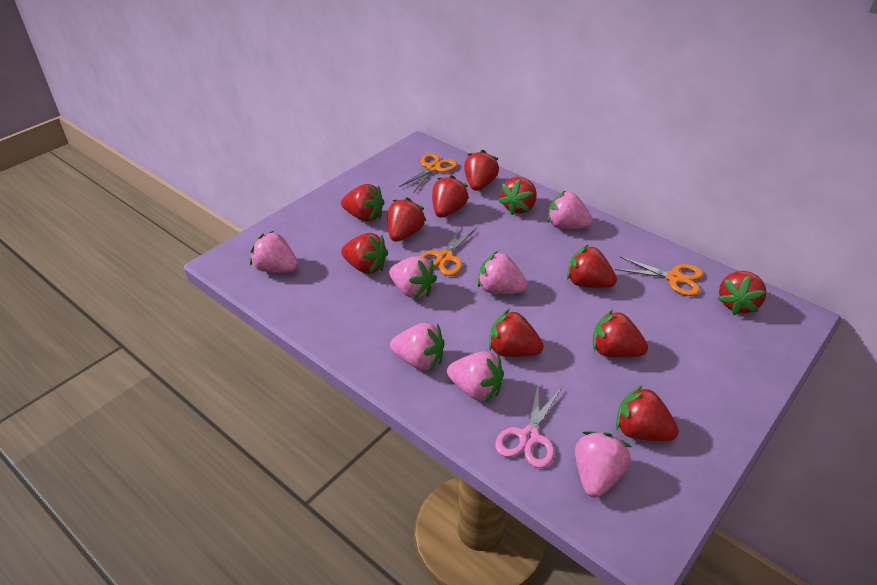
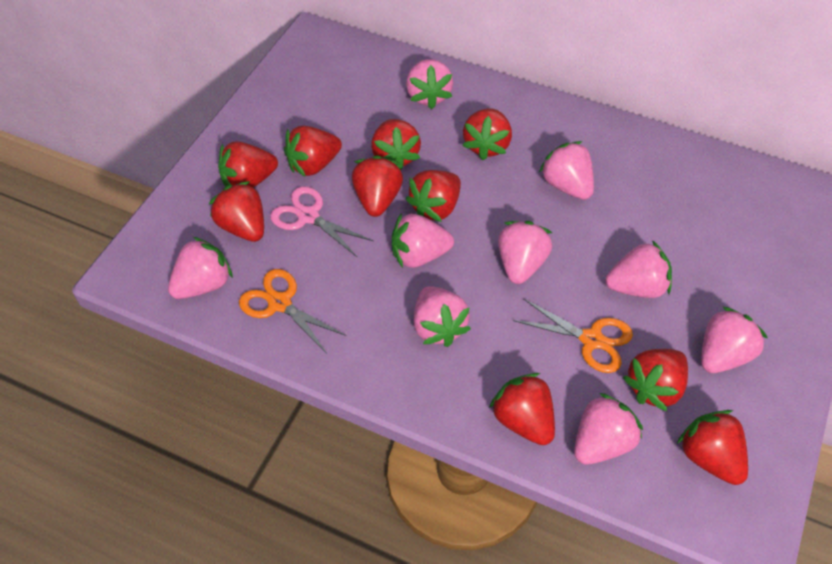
orange scissors: [399,153,457,192] [420,225,477,276] [615,256,703,296] = 3 -> [239,269,346,352] [513,298,633,373] = 2
pink strawberry: [250,231,298,273] [389,256,437,299] [390,323,445,370] [447,352,504,403] [478,251,528,294] [548,191,593,229] [575,431,631,498] = 7 -> [168,237,233,299] [392,213,454,268] [406,59,453,109] [414,286,471,347] [498,221,552,284] [539,141,594,200] [574,393,643,465] [605,240,672,298] [701,306,768,373] = 9
red strawberry: [341,184,385,222] [341,233,388,274] [387,197,426,242] [432,175,469,218] [464,150,499,191] [489,309,544,357] [499,177,537,215] [567,245,617,288] [593,309,648,358] [616,385,679,441] [718,271,767,315] = 11 -> [209,181,264,242] [218,141,278,188] [284,126,342,177] [352,155,403,217] [371,119,421,170] [406,170,461,222] [463,108,512,160] [489,373,555,445] [623,349,688,411] [677,410,748,485] = 10

